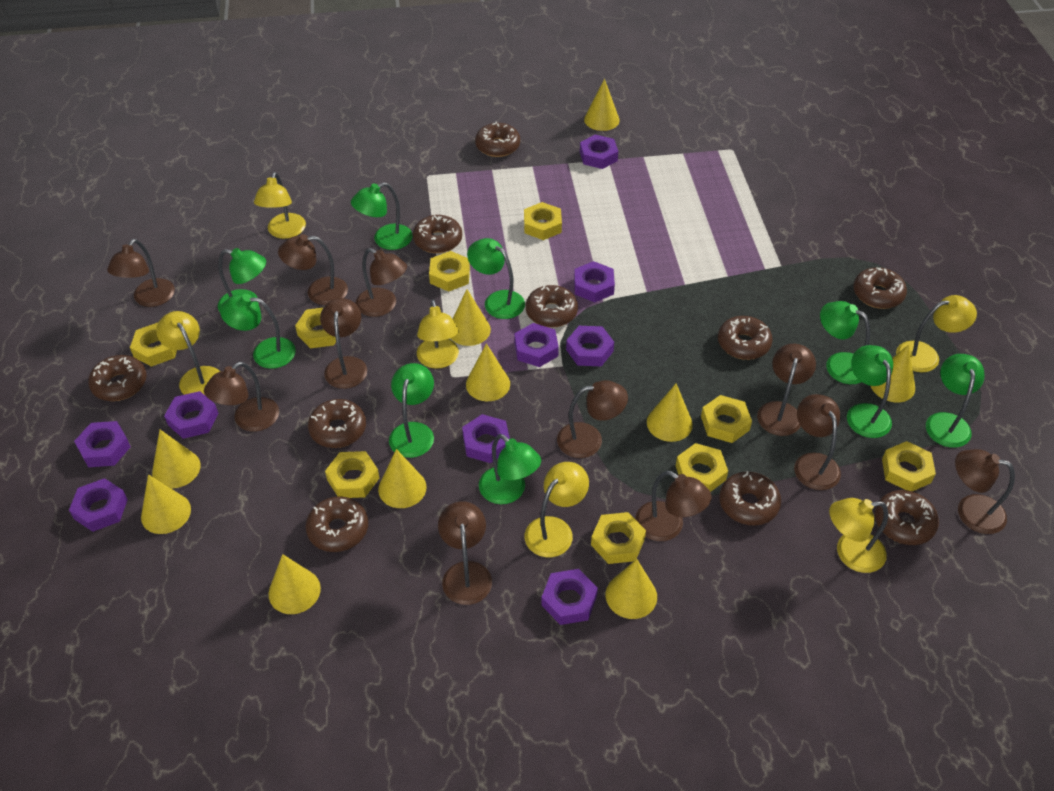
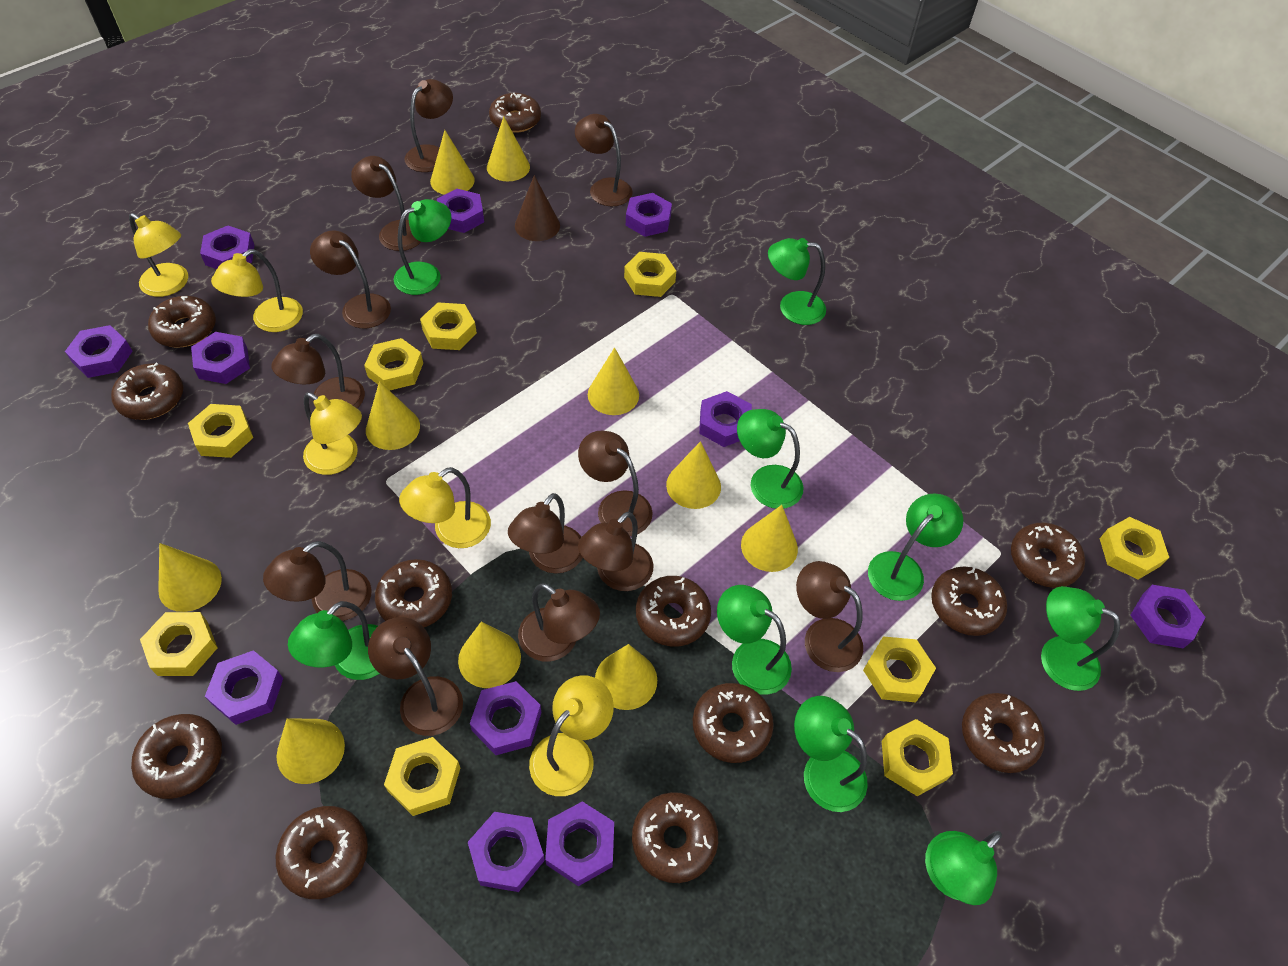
brown cone: none = 0 -> [515,175,560,241] = 1
brown donut: [88,355,147,401] [306,496,368,552] [308,399,366,448] [413,215,462,253] [475,121,520,157] [526,285,578,327] [718,316,773,360] [719,471,781,526] [853,267,907,309] [875,490,939,545] = 10 -> [111,363,183,420] [131,714,222,799] [148,296,216,348] [276,806,368,899] [375,559,452,627] [489,93,541,133] [632,792,718,883] [636,576,711,647] [692,683,774,763] [931,566,1007,636] [962,693,1045,773] [1011,523,1085,588] = 12
brown lamp: [107,239,175,307] [204,362,279,432] [278,234,348,305] [320,298,367,389] [356,248,407,317] [438,501,492,605] [557,380,628,458] [635,471,711,541] [757,343,816,436] [794,394,841,490] [955,449,1015,534] = 11 -> [263,541,372,621] [272,334,365,408] [310,230,391,328] [351,156,421,251] [368,617,463,736] [405,79,453,172] [508,493,583,574] [518,583,600,662] [575,114,633,207] [578,431,653,536] [578,512,653,591] [796,561,863,672] = 12
purple nut: [69,478,128,532] [74,421,131,467] [164,391,219,439] [462,414,510,463] [514,323,559,367] [541,569,598,625] [566,326,614,366] [574,261,615,302] [580,135,618,169] = 9 -> [65,325,133,378] [191,332,250,384] [200,225,254,269] [205,650,283,725] [437,189,484,233] [468,812,545,892] [470,681,541,755] [545,801,614,886] [626,193,672,237] [699,391,752,447] [1130,585,1206,648] = 11
yellow lamp: [156,311,220,395] [254,172,306,239] [417,299,459,369] [525,462,589,557] [829,498,888,573] [896,295,977,372] = 6 -> [129,213,188,297] [211,249,303,332] [303,392,362,475] [399,467,491,548] [529,675,614,796] = 5

